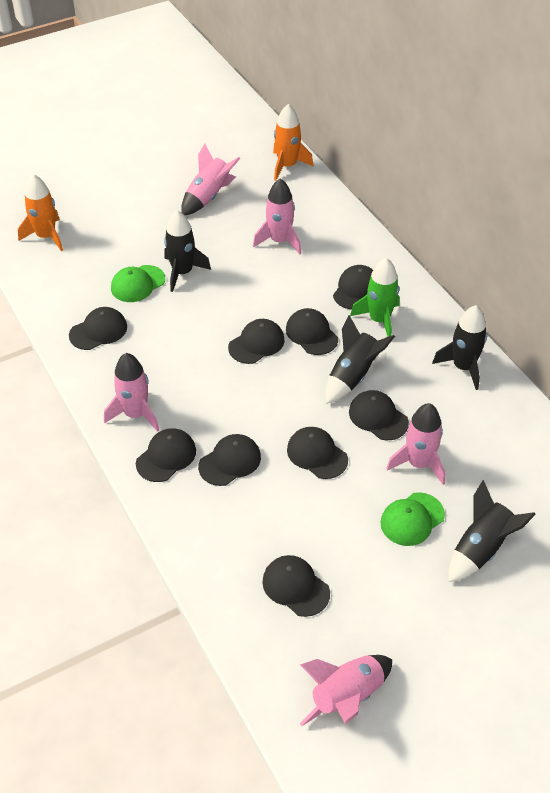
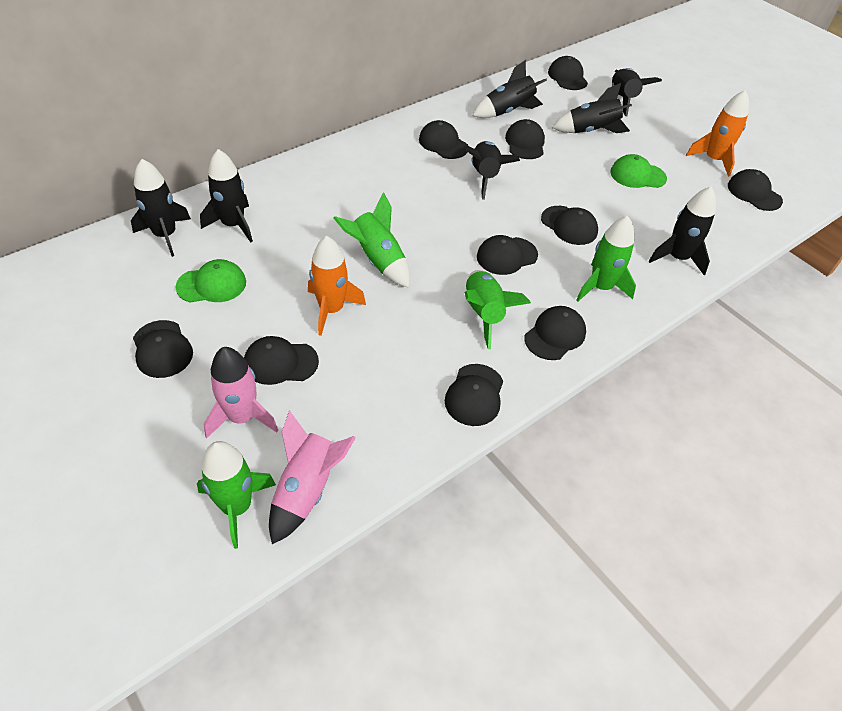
black cap: [69,307,127,350] [136,428,196,482] [198,434,261,486] [228,319,285,364] [262,555,330,617] [286,308,338,355] [287,427,348,479] [333,265,373,310] [349,390,409,441] = 9 -> [133,320,193,378] [244,336,319,385] [419,120,469,159] [445,364,503,426] [477,235,538,275] [505,119,545,159] [525,306,586,360] [541,206,598,245] [548,56,588,90] [728,169,783,211] = 10
black rocket: [164,210,211,292] [325,315,395,404] [432,305,487,390] [448,480,536,582] = 4 -> [131,159,191,257] [200,149,253,243] [466,141,520,200] [473,60,547,118] [552,83,632,133] [612,68,662,116] [649,186,716,275] = 7
green rocket: [350,258,400,337] = 1 -> [197,441,276,549] [334,192,410,288] [465,270,531,349] [576,216,636,301] = 4
pink rocket: [104,353,159,432] [181,144,240,215] [253,179,301,254] [300,655,392,726] [386,403,445,485] = 5 -> [204,347,278,438] [269,410,356,544] = 2

